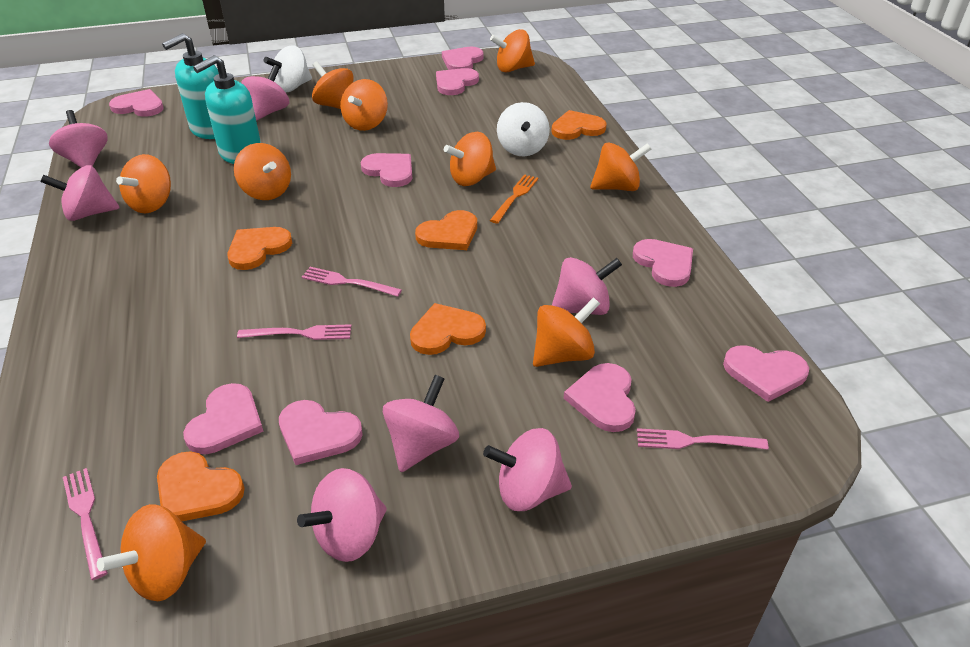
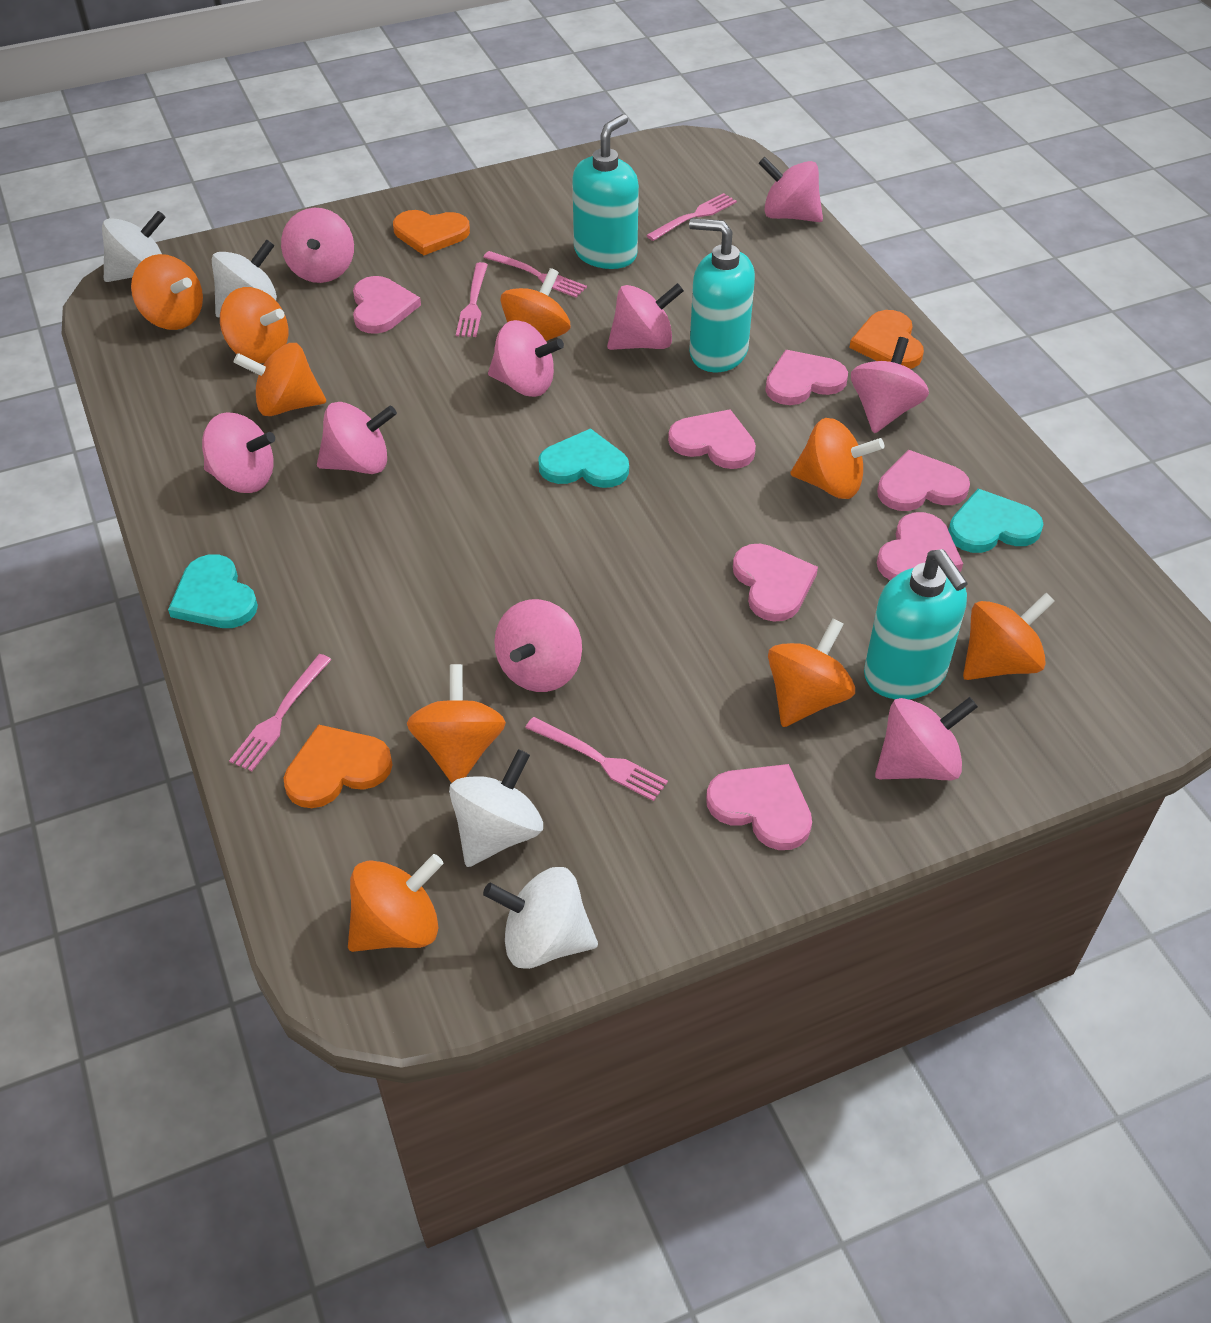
orange fork: [490,174,538,224] = 1 -> none = 0
orange heart: [157,451,245,521] [228,227,292,270] [410,303,486,355] [415,210,477,250] [551,110,607,140] = 5 -> [283,724,393,808] [393,210,470,255] [849,310,924,369] = 3
pink fork: [63,468,108,580] [237,324,351,340] [302,267,402,297] [637,428,769,450] = 4 -> [229,654,332,771] [456,262,488,337] [483,251,587,298] [525,717,668,801] [646,193,737,241] = 5
pink heart: [109,89,164,117] [183,383,263,454] [279,400,363,465] [361,153,412,187] [436,68,479,95] [442,47,484,70] [564,363,636,432] [633,239,693,287] [723,345,809,402] = 9 -> [353,276,421,334] [668,409,756,469] [706,764,812,850] [733,544,818,622] [765,350,848,405] [877,450,970,511] [877,512,963,580] = 7
pink spinning top: [40,165,119,221] [49,110,108,167] [242,65,289,121] [297,468,387,562] [383,375,459,472] [483,428,572,511] [552,257,622,315] = 7 -> [202,412,275,493] [281,208,354,283] [317,402,397,474] [488,320,564,397] [494,599,582,692] [607,283,684,350] [759,157,823,222] [851,337,929,433] [875,697,978,780] = 9
turquoise heart: none = 0 -> [168,554,258,628] [538,428,629,488] [948,489,1044,553] = 3
turquoise soap dispenser: [162,33,219,139] [193,55,261,164] = 2 -> [572,114,639,269] [689,218,755,372] [864,549,968,699] = 3
white spinning top: [264,45,312,92] [497,102,550,156] = 2 -> [102,211,166,282] [212,239,277,317] [449,749,543,867] [483,867,598,969] = 4

